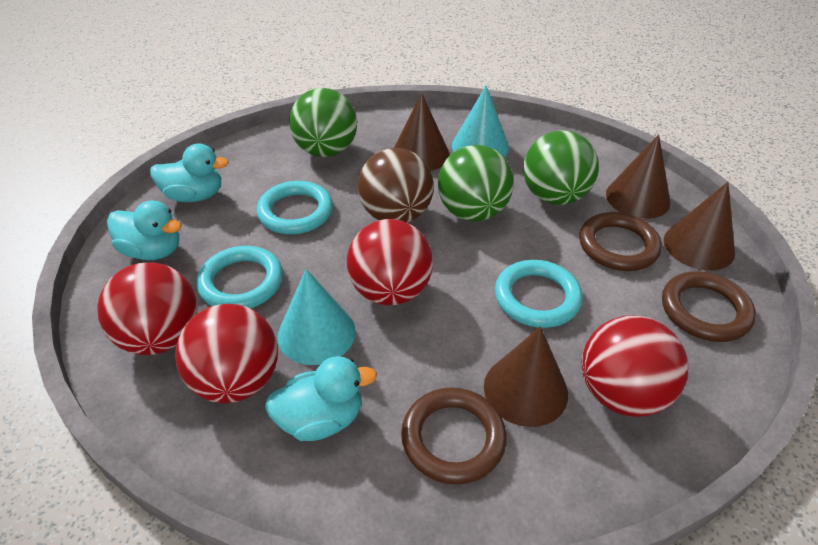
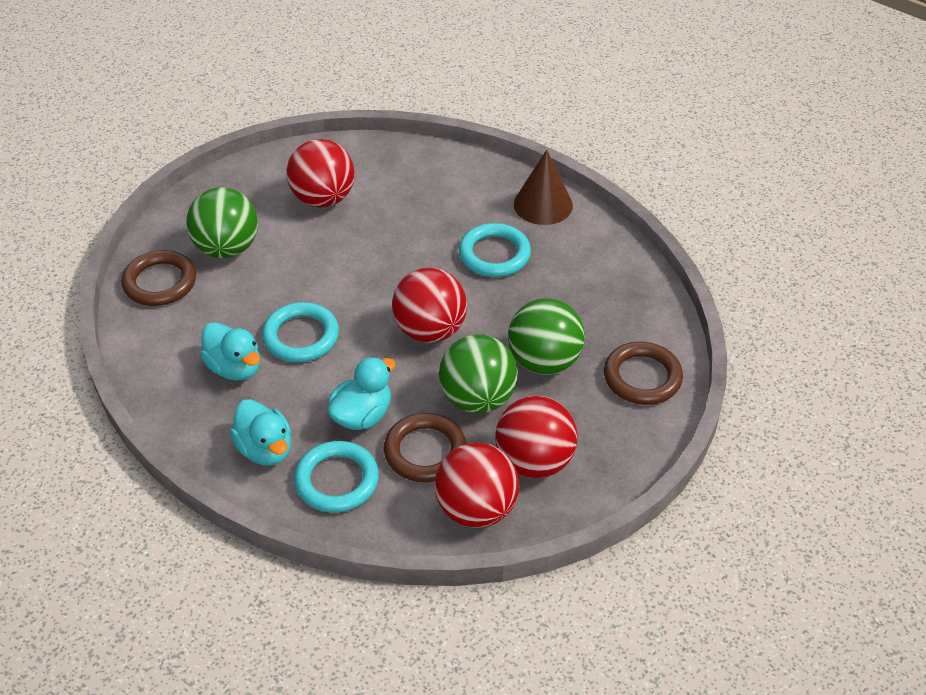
brown ball: [358,148,434,223] = 1 -> none = 0
brown cone: [394,93,450,171] [484,326,568,427] [606,135,670,219] [664,182,735,270] = 4 -> [514,150,573,225] = 1
turquoise cone: [278,269,356,365] [452,85,509,157] = 2 -> none = 0

